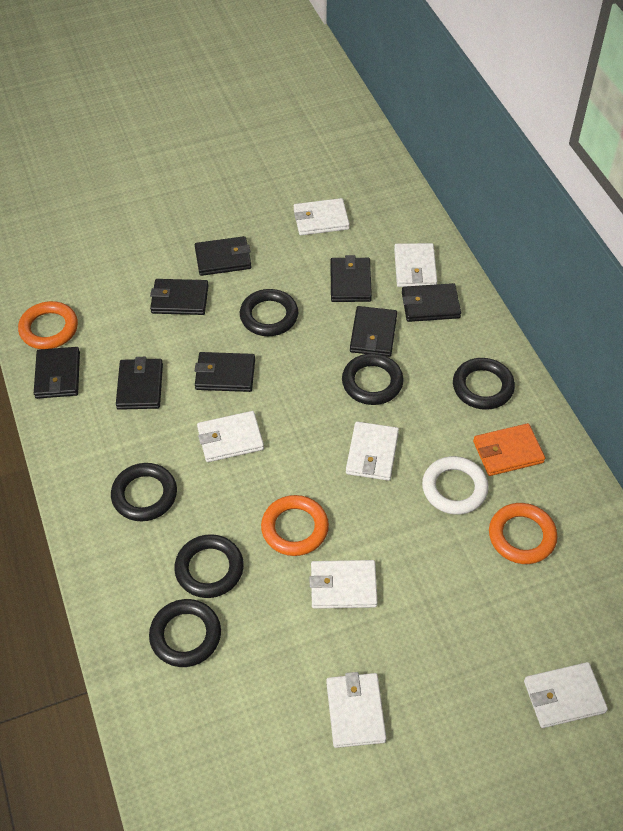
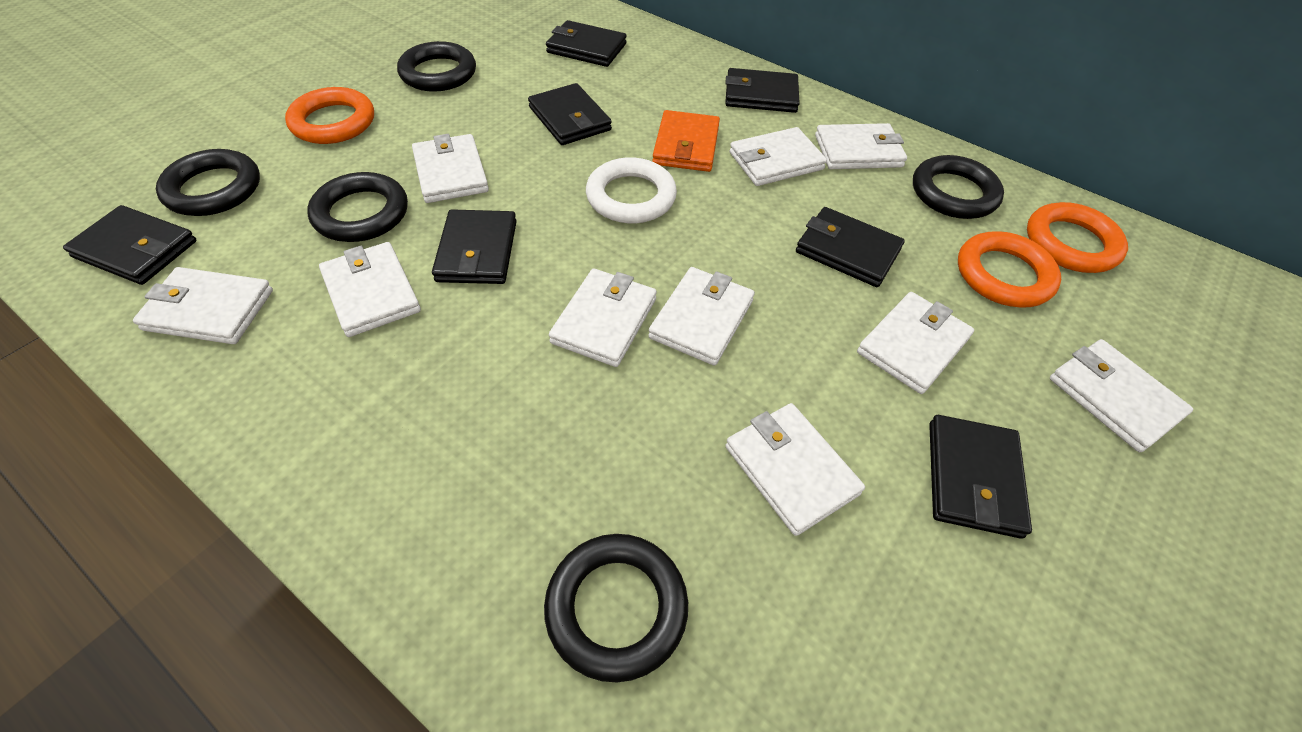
black ring: [111,463,177,521] [149,599,221,667] [174,534,244,598] [240,289,298,336] [342,353,404,405] [453,358,515,410] = 6 -> [156,149,260,216] [307,172,408,242] [397,41,476,92] [544,534,688,682] [913,155,1004,219] = 5
black wallet: [34,347,80,399] [116,357,163,410] [150,279,209,315] [195,236,251,276] [195,352,255,392] [330,255,372,302] [350,306,397,357] [402,283,461,322] = 8 -> [63,205,197,285] [432,209,517,284] [528,83,612,145] [546,20,627,67] [725,68,800,113] [796,207,905,287] [929,415,1032,539] = 7
white wallet: [197,411,264,462] [294,198,350,235] [310,560,378,609] [326,672,386,748] [346,421,399,481] [394,243,437,287] [524,662,608,728] = 7 -> [133,267,273,344] [319,242,421,337] [412,134,489,203] [549,268,657,367] [648,267,755,366] [725,403,865,536] [730,127,827,186] [815,123,907,169] [857,292,974,394] [1050,339,1193,452] = 10

